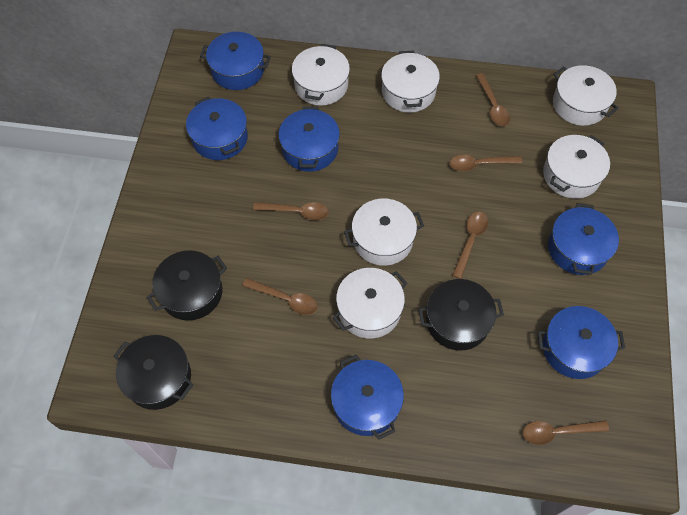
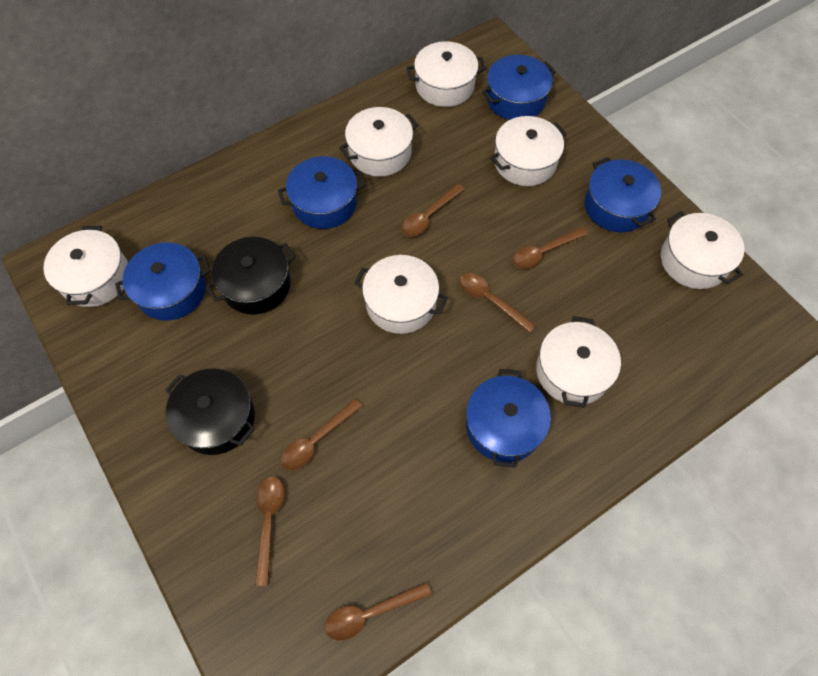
black pot: [114,335,193,410] [147,250,227,320] [418,279,504,351] = 3 -> [165,368,255,455] [206,237,296,315] = 2
blue pot: [186,97,248,160] [200,32,271,90] [279,106,340,172] [331,355,404,440] [538,306,625,379] [548,203,619,275] = 6 -> [115,242,211,321] [278,156,366,229] [466,369,551,468] [482,55,556,120] [585,157,661,232] = 5
white pot: [292,44,350,106] [333,268,407,339] [344,199,424,266] [381,51,440,113] [543,135,610,199] [553,65,619,126] = 6 -> [43,226,128,307] [339,107,418,177] [355,255,448,334] [406,41,486,107] [490,116,567,186] [536,316,621,408] [661,211,744,289] = 7

